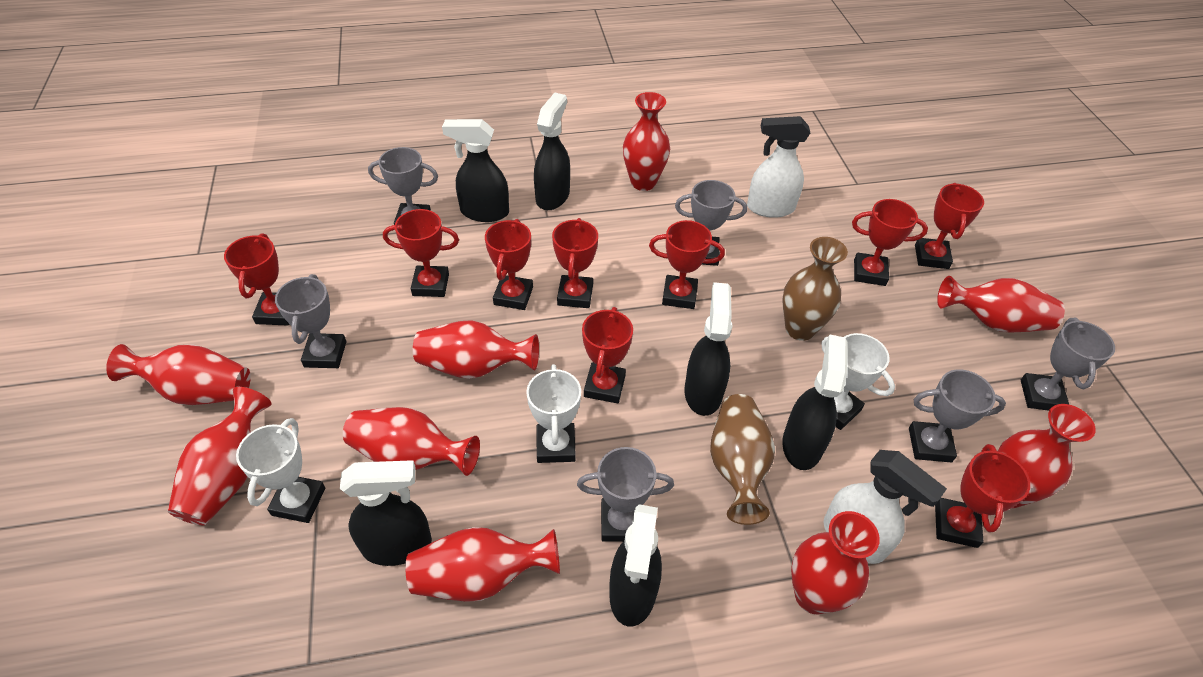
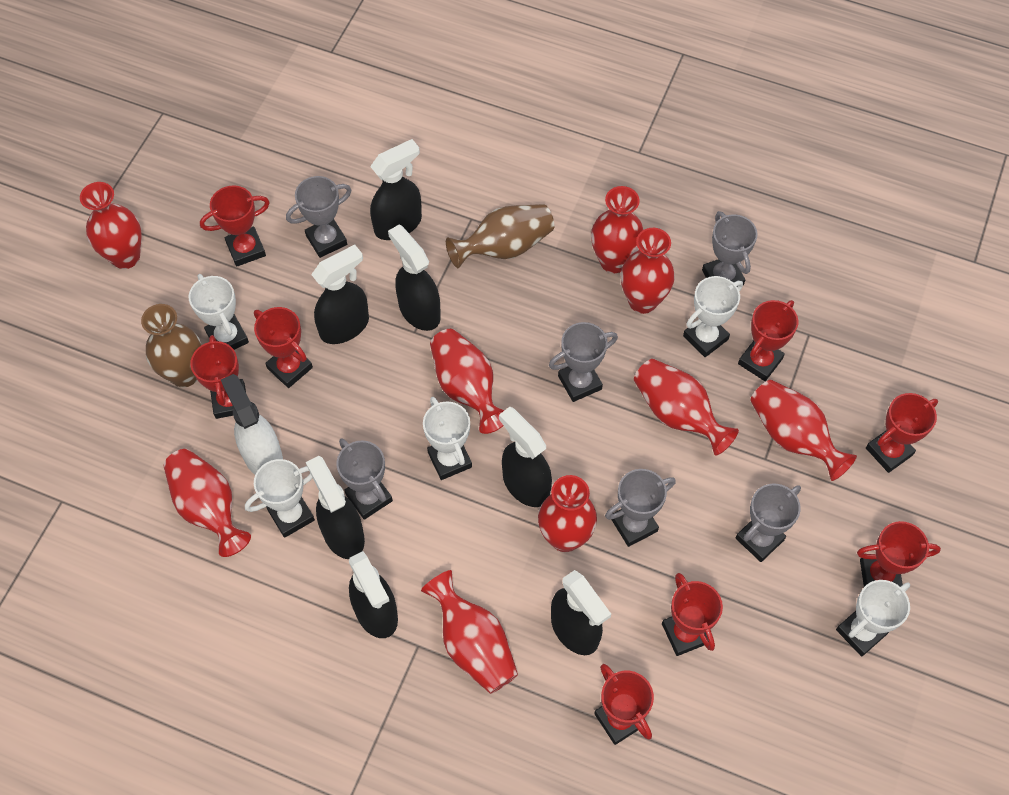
black spray bottle: [340,460,432,566] [442,119,509,222] [534,93,570,210] [609,504,662,626] [684,282,733,416] [782,334,848,470] = 6 -> [306,456,365,559] [311,244,369,344] [349,551,398,638] [370,139,422,240] [388,225,441,331] [499,407,552,507] [551,570,611,655] = 7
red trophy: [224,233,289,326] [383,209,459,297] [485,219,533,310] [552,218,598,308] [582,307,633,403] [649,220,725,309] [852,199,928,286] [915,183,984,269] [935,444,1030,548] = 9 -> [190,335,246,419] [200,185,270,267] [254,307,313,388] [594,664,654,745] [662,573,723,656] [738,300,798,381] [857,521,941,587] [866,393,938,473] = 8
white spray bottle: [747,116,810,218] [824,450,947,564] = 2 -> [221,374,283,474] = 1
white trophy: [236,418,325,523] [526,364,581,463] [821,333,895,430] = 3 -> [188,274,249,350] [245,459,315,538] [423,397,472,480] [683,276,743,357] [836,580,910,657] = 5

